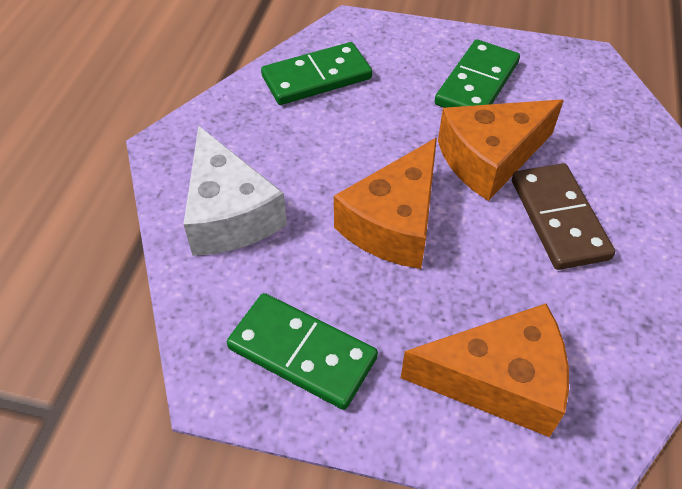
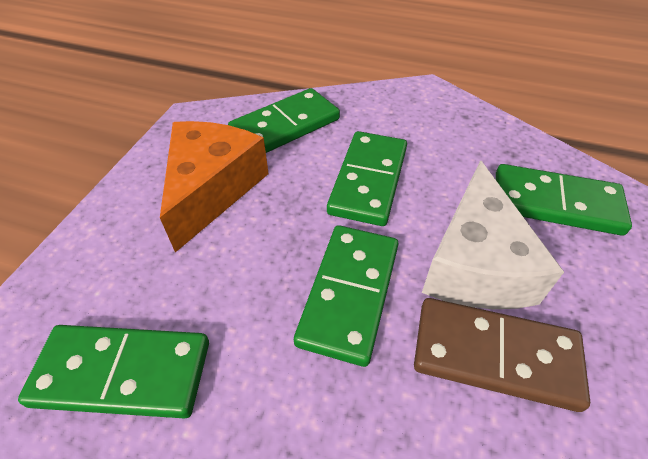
green domino: [227,293,378,410] [261,42,372,105] [435,40,520,108] = 3 -> [18,325,209,418] [228,88,340,153] [294,225,398,367] [327,131,407,226] [496,164,632,235] = 5
orange cheese: [334,137,437,269] [401,304,569,437] [438,99,564,201] = 3 -> [160,121,269,253] = 1

